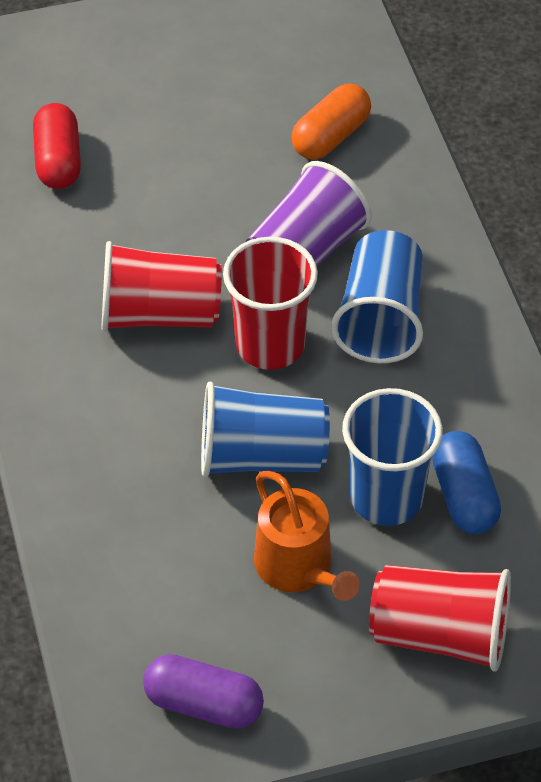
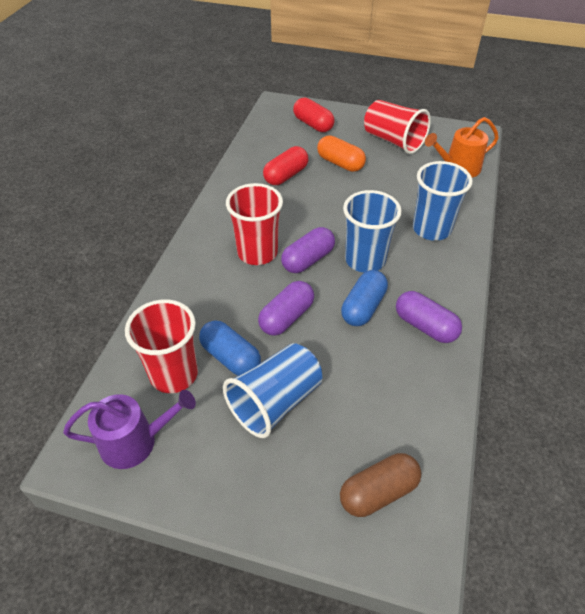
blue capsule: [432,431,501,534] = 1 -> [199,320,261,376] [341,270,388,326] = 2
brown capsule: none = 0 -> [340,453,422,517] = 1
purple capsule: [143,654,264,729] = 1 -> [258,281,314,336] [281,227,335,273] [396,291,462,343] = 3
purple cup: [245,161,372,267] = 1 -> none = 0
purple watering can: none = 0 -> [63,390,196,469] = 1
red capsule: [33,103,81,189] = 1 -> [263,146,309,185] [293,97,334,132] = 2

